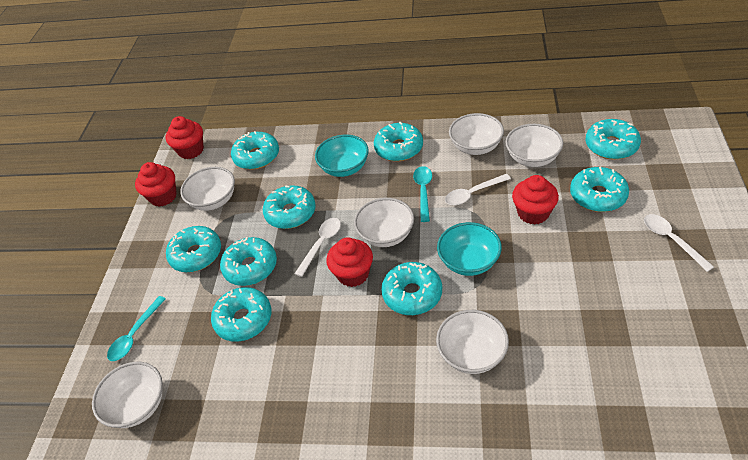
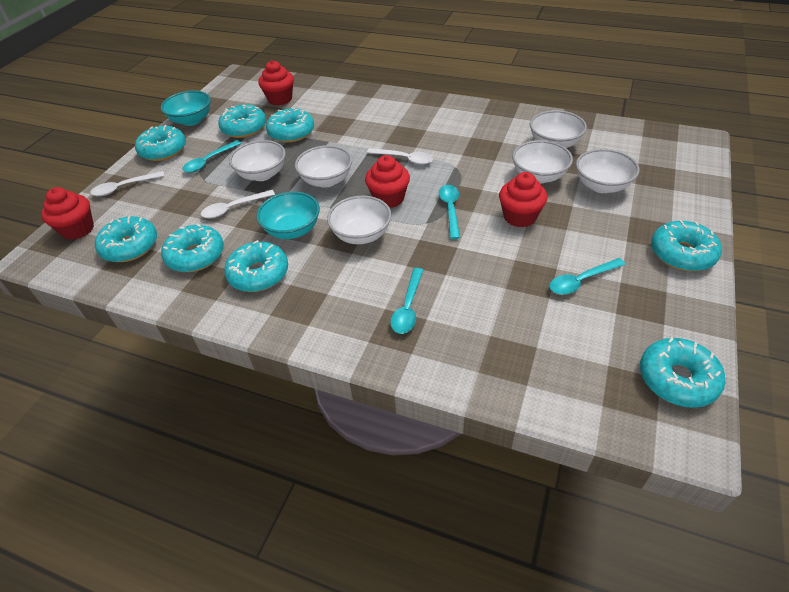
turquoise donut: [166,226,221,272] [211,287,271,342] [220,237,277,286] [231,131,279,170] [263,185,316,229] [374,122,423,161] [381,262,442,315] [570,166,629,212] [586,119,641,160] = 9 -> [95,216,157,262] [135,125,186,161] [161,224,224,272] [218,105,266,138] [224,240,288,292] [266,107,314,143] [640,337,725,408] [651,220,722,271] = 8
turquoise spoon: [107,296,166,361] [413,166,432,222] = 2 -> [183,140,241,173] [390,268,423,334] [439,185,460,239] [549,258,626,295] = 4

